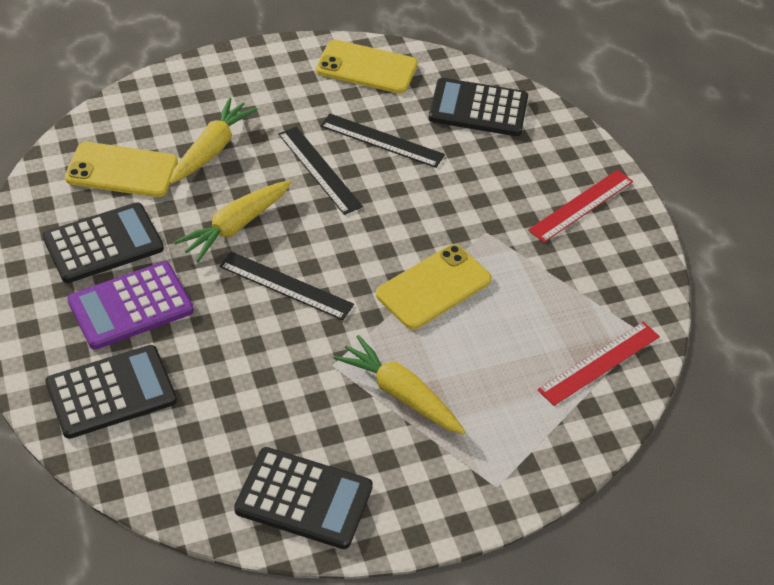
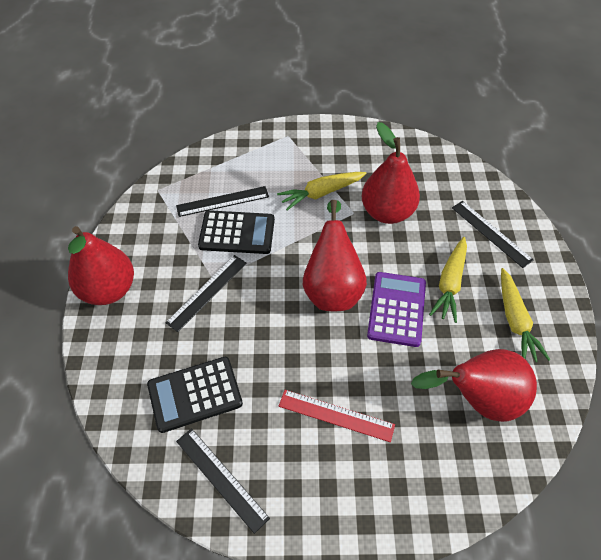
black calculator: [43,202,164,283] [45,345,177,439] [234,447,373,549] [429,78,528,136] = 4 -> [147,357,243,433] [198,210,275,254] = 2
black ruler: [219,251,354,320] [278,127,363,215] [321,114,445,168] = 3 -> [165,255,247,332] [176,186,269,217] [176,428,270,534] [452,201,534,268] = 4
red pear: none = 0 -> [68,226,134,305] [303,200,367,311] [362,122,420,224] [411,349,537,422] = 4
red ruler: [528,170,633,243] [538,322,660,406] = 2 -> [279,390,395,442] = 1
yellow phone: [65,142,178,197] [316,40,418,94] [376,244,492,330] = 3 -> none = 0

